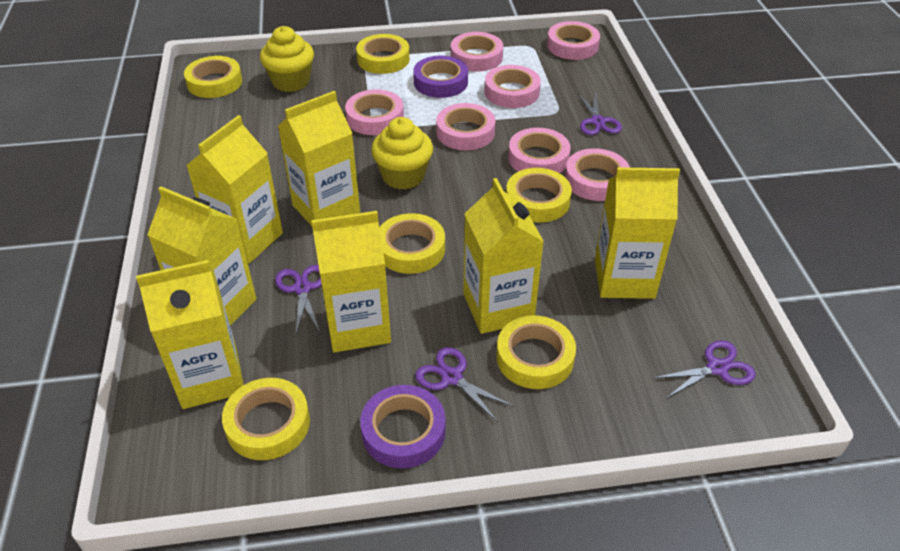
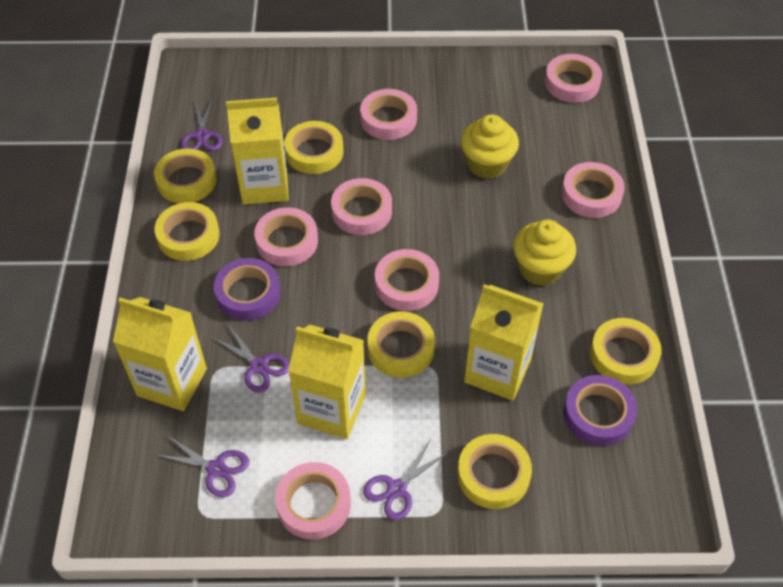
yellow carton: [136,260,244,409] [147,186,256,326] [186,115,283,263] [278,91,360,226] [311,211,391,353] [463,178,544,334] [595,167,680,299] = 7 -> [113,297,207,411] [226,98,289,205] [288,325,366,439] [464,284,544,401] = 4

